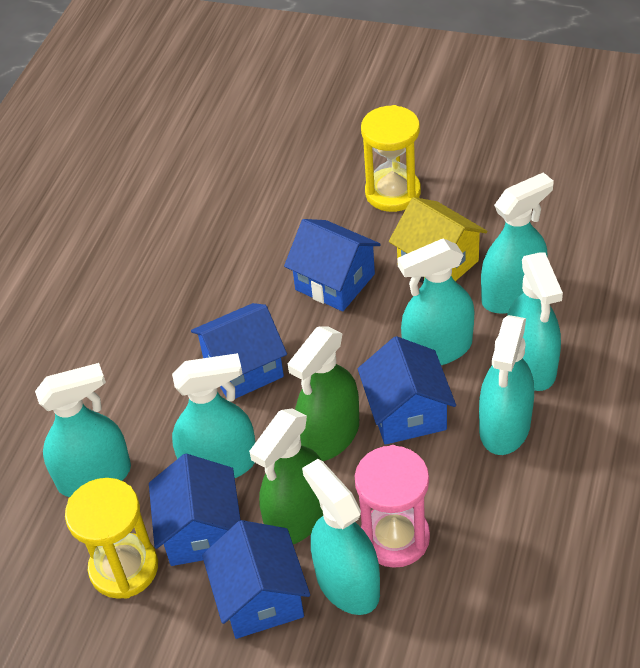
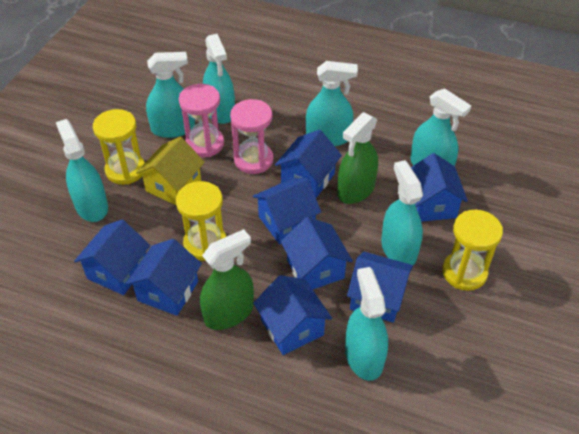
blue house: [149,454,241,566] [191,303,287,399] [202,520,310,639] [284,219,381,311] [358,336,456,445] = 5 -> [74,219,150,295] [126,239,202,316] [253,178,321,245] [253,275,332,355] [275,130,342,198] [281,217,353,289] [347,252,413,323] [411,153,468,222] = 8
pink hourglass: [355,445,430,568] = 1 -> [179,84,224,157] [230,99,273,174] = 2
yellow hourglass: [65,478,158,599] [361,105,421,212] = 2 -> [93,109,145,185] [176,181,226,261] [442,210,503,291] = 3

